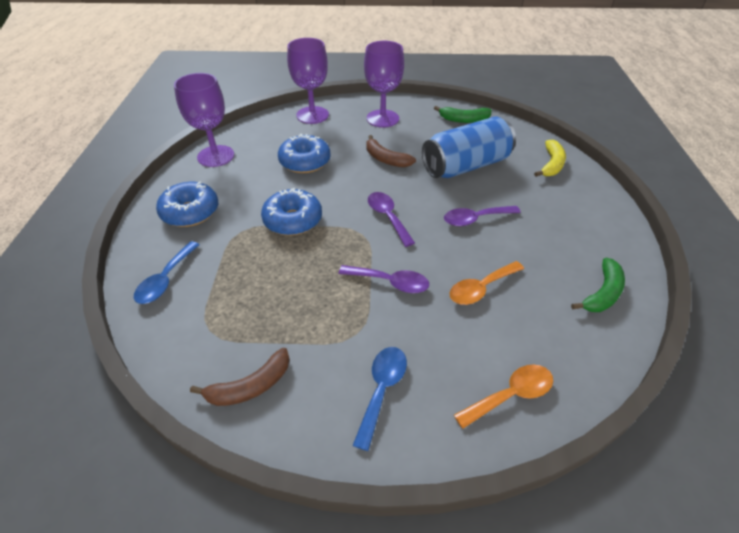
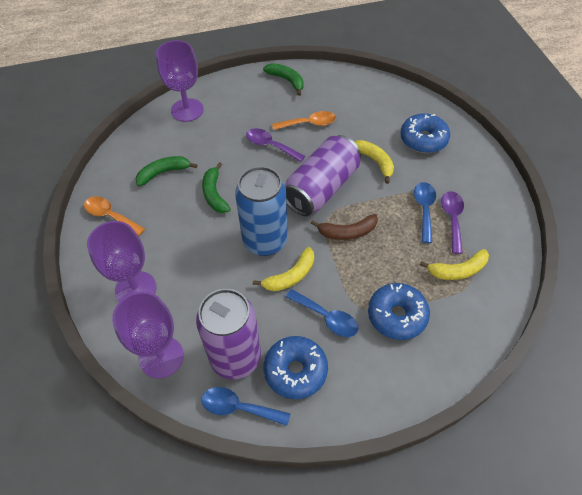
blue spoon: [134,241,200,304] [353,347,407,451] = 2 -> [201,387,290,426] [286,289,358,337] [414,182,436,243] = 3
brown banana: [190,348,290,406] [366,135,416,167] = 2 -> [311,214,378,240] = 1
green banana: [434,106,492,123] [571,258,625,312] = 2 -> [135,156,197,186] [202,162,231,213] [263,63,304,96] = 3
purple can: none = 0 -> [196,289,261,379] [285,135,361,216] = 2
purple spoon: [339,265,429,293] [368,192,415,247] [444,206,521,226] = 3 -> [246,128,305,162] [441,191,464,254] = 2
yellow banana: [534,139,566,177] = 1 -> [253,247,314,291] [354,140,394,184] [420,249,489,280] = 3

